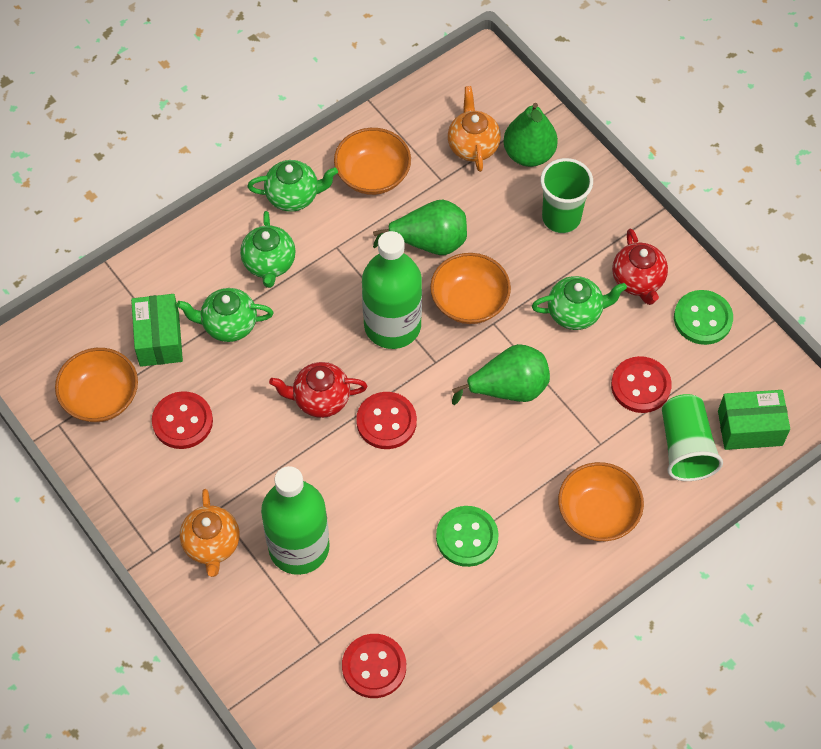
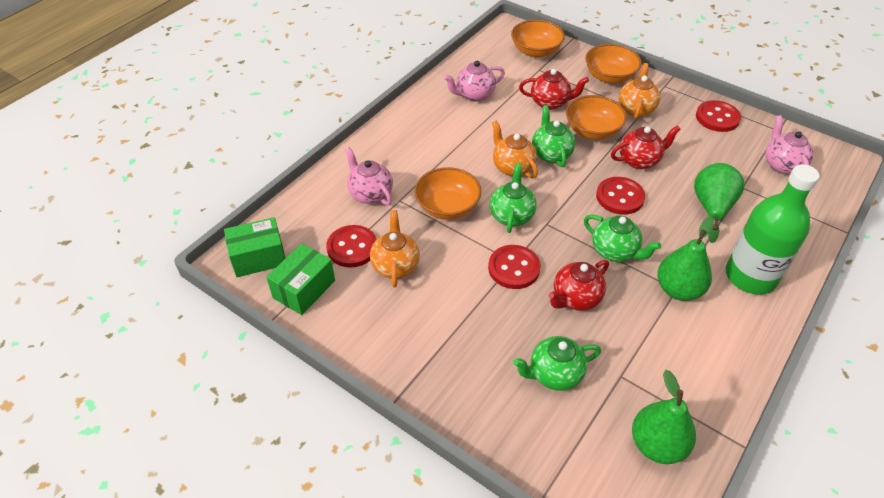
green bottle: [261,466,330,575] [362,231,422,349] = 2 -> [726,164,820,295] = 1
green button: [436,506,498,567] [674,290,733,345] = 2 -> none = 0
green cup: [541,158,593,233] [662,394,723,481] = 2 -> none = 0
orange teapot: [180,489,240,577] [448,86,501,172] = 2 -> [370,210,420,287] [492,120,538,179] [619,63,660,119] = 3
pink teapot: none = 0 -> [345,147,393,206] [444,61,505,102] [765,115,814,174] = 3
red teapot: [269,362,367,418] [612,229,668,305] = 2 -> [519,69,589,110] [548,260,609,311] [611,125,681,169] = 3

